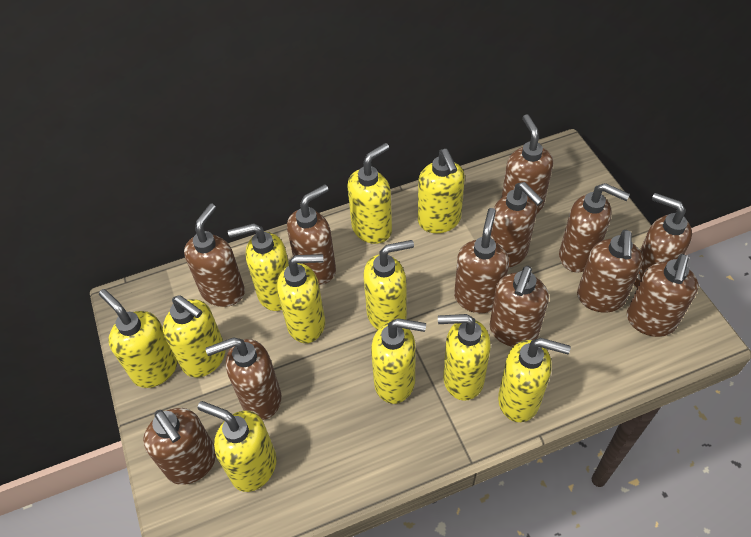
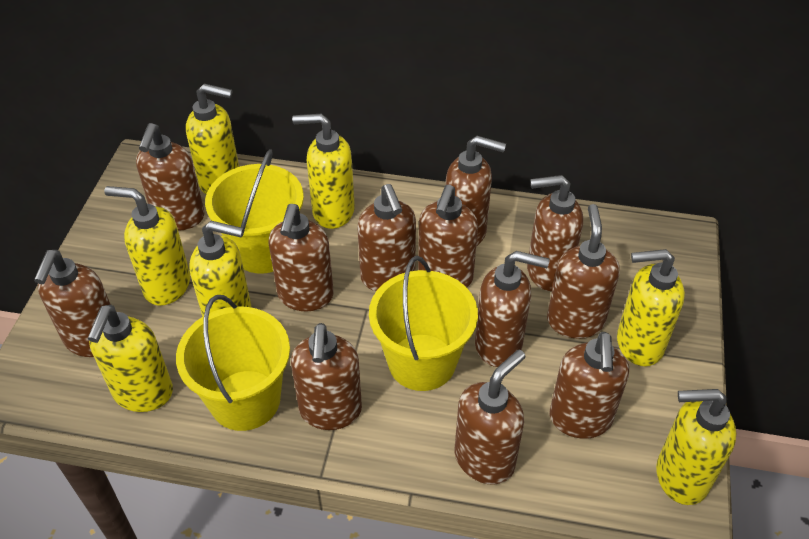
yellow bucket: none = 0 -> [176,295,290,431] [205,149,304,274] [369,256,478,391] = 3
yellow soap dispenser: [99,289,178,388] [163,295,225,378] [198,401,277,492] [228,223,289,311] [277,254,325,343] [347,143,392,244] [363,240,414,330] [371,318,426,404] [418,149,465,233] [438,314,491,401] [498,338,571,422] = 11 -> [87,305,173,412] [104,186,190,306] [186,84,239,194] [190,221,251,317] [292,114,355,229] [617,249,685,366] [656,389,736,505] = 7

